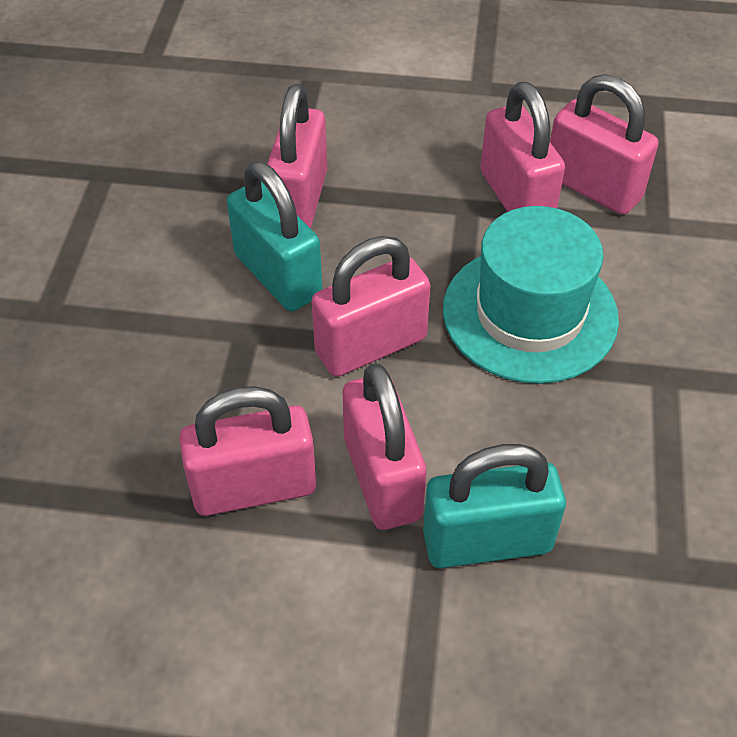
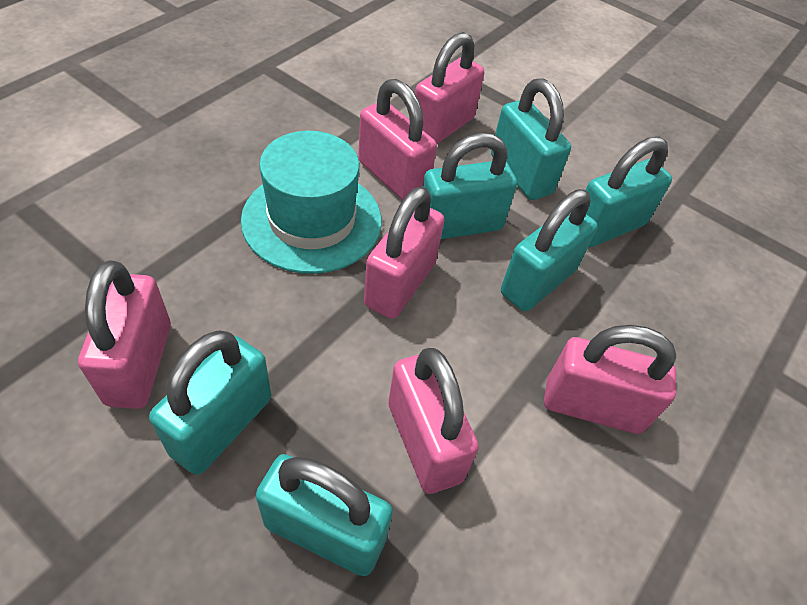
turquoise padlock: [227,161,322,311] [423,444,566,568] = 2 -> [149,331,271,475] [256,454,393,576] [423,133,517,239] [491,79,571,200] [501,189,598,311] [586,137,672,247] = 6

